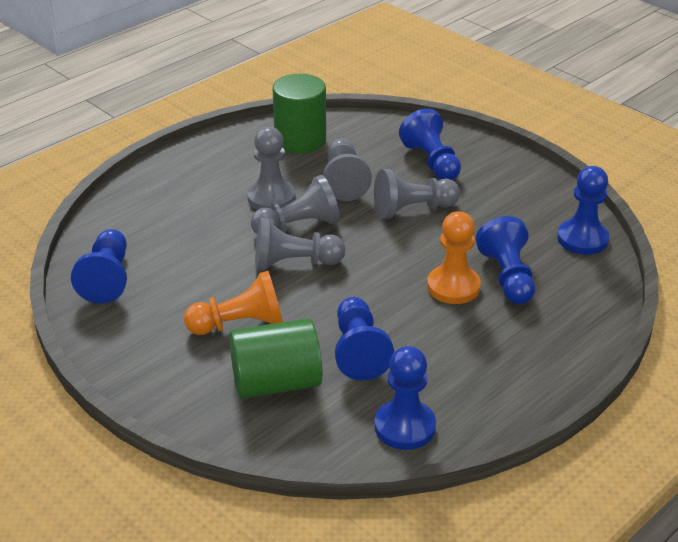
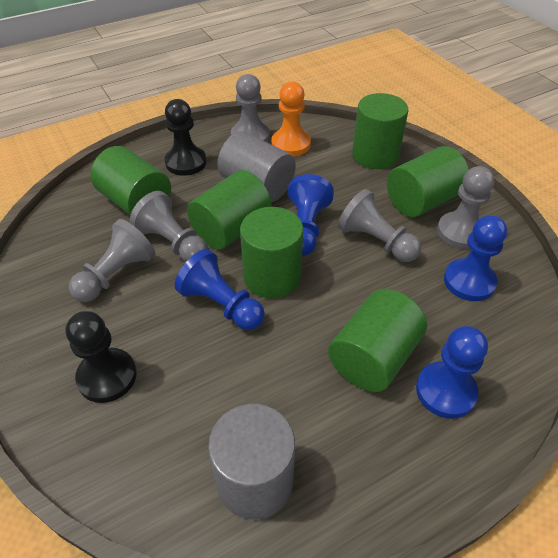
black pawn: none = 0 -> [66,311,137,403] [165,99,206,176] = 2
blue pawn: [71,229,127,303] [335,297,394,380] [374,346,436,450] [399,108,461,180] [476,216,535,304] [557,166,609,255] = 6 -> [175,249,265,330] [287,174,334,256] [416,326,488,419] [444,215,507,301] = 4
green cylinder: [229,318,323,399] [272,74,326,153] = 2 -> [90,146,171,215] [187,170,272,250] [240,207,303,298] [328,289,427,392] [352,93,408,169] [387,146,469,217] = 6
grey cylinder: none = 0 -> [208,404,295,519] [217,131,296,202] = 2
orange pawn: [184,271,283,335] [427,211,481,304] = 2 -> [271,81,311,156] = 1

